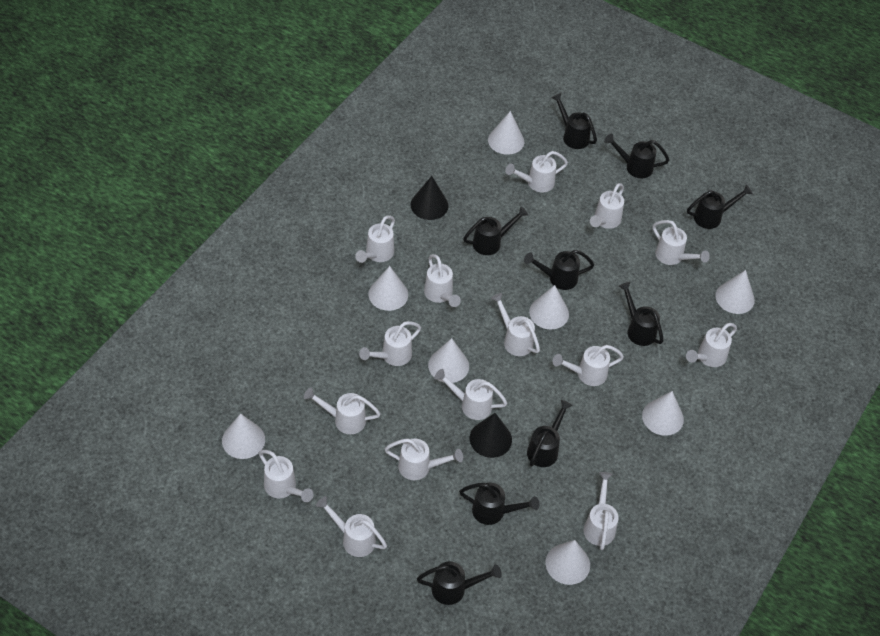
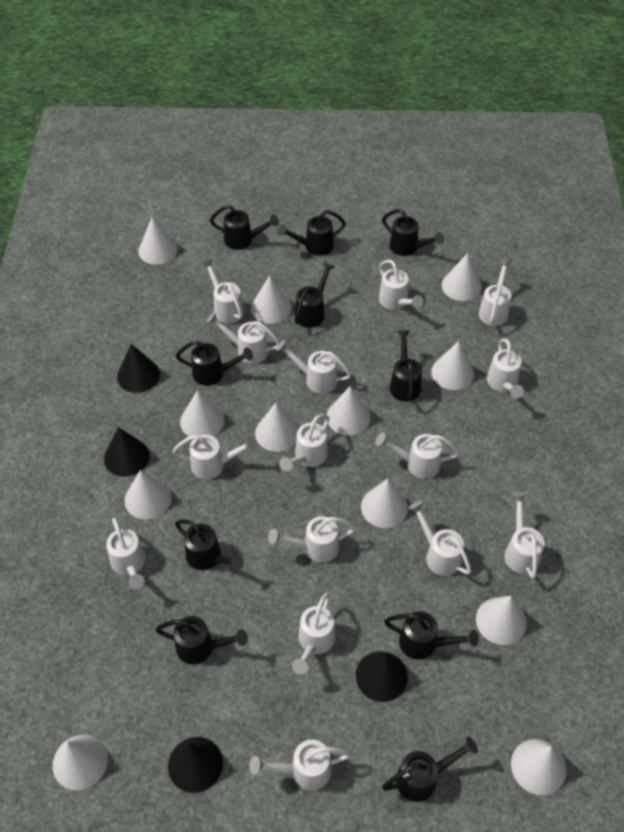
black cone: [411,176,449,220] [470,413,512,458] = 2 -> [104,427,150,477] [117,344,160,393] [168,737,223,793] [356,651,408,702] = 4
black watering can: [417,561,502,605] [459,483,539,525] [463,206,528,255] [524,250,594,290] [527,400,573,467] [551,93,597,149] [604,134,669,178] [619,282,663,346] [687,185,753,229] = 9 -> [156,616,248,664] [175,519,244,571] [176,340,253,386] [210,205,279,250] [278,210,346,256] [295,262,334,328] [382,209,444,256] [382,737,478,802] [384,611,479,660] [390,331,422,402] = 10
white cone: [222,413,265,459] [368,266,408,311] [428,338,469,383] [488,111,524,155] [529,285,569,329] [546,540,590,585] [642,391,684,436] [715,270,755,314] = 8 -> [53,734,108,790] [125,470,172,519] [138,217,178,265] [180,390,225,436] [251,275,292,324] [255,403,299,452] [327,386,371,435] [361,479,408,528] [431,341,474,390] [442,253,482,301] [476,596,527,645] [511,739,566,795] = 12

